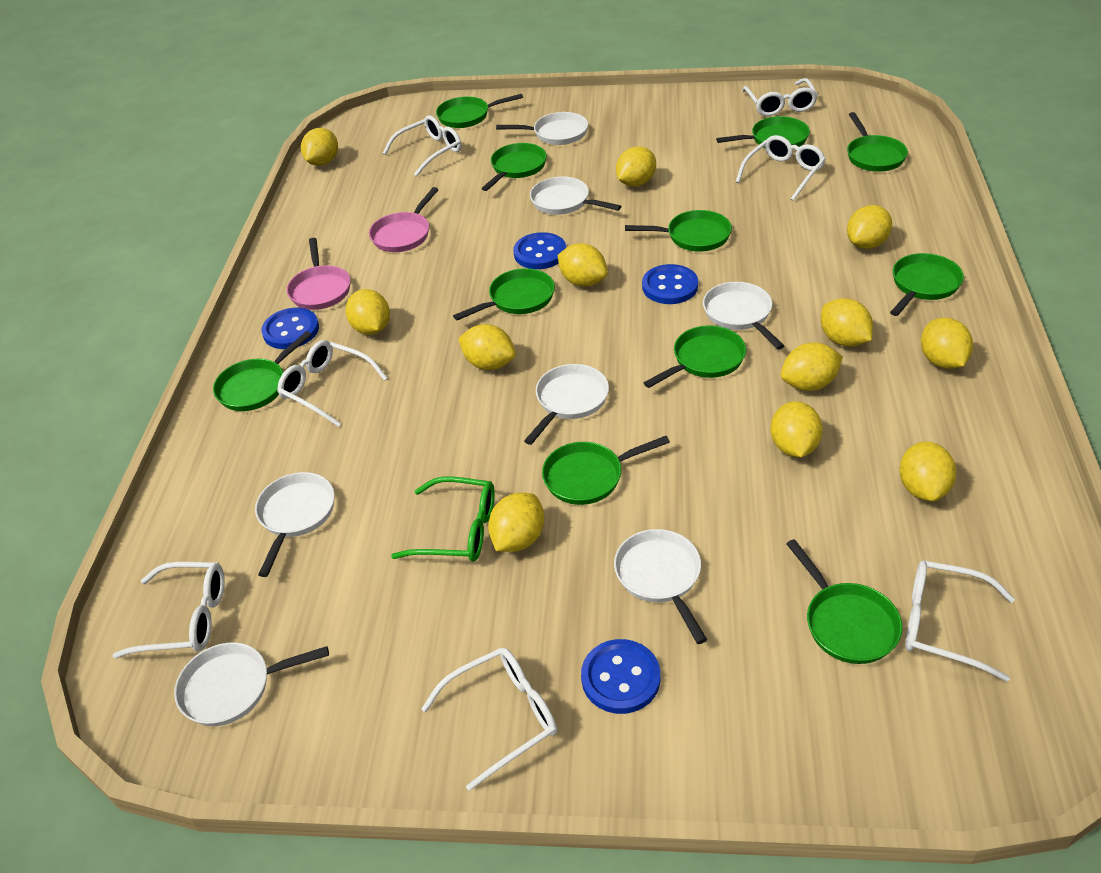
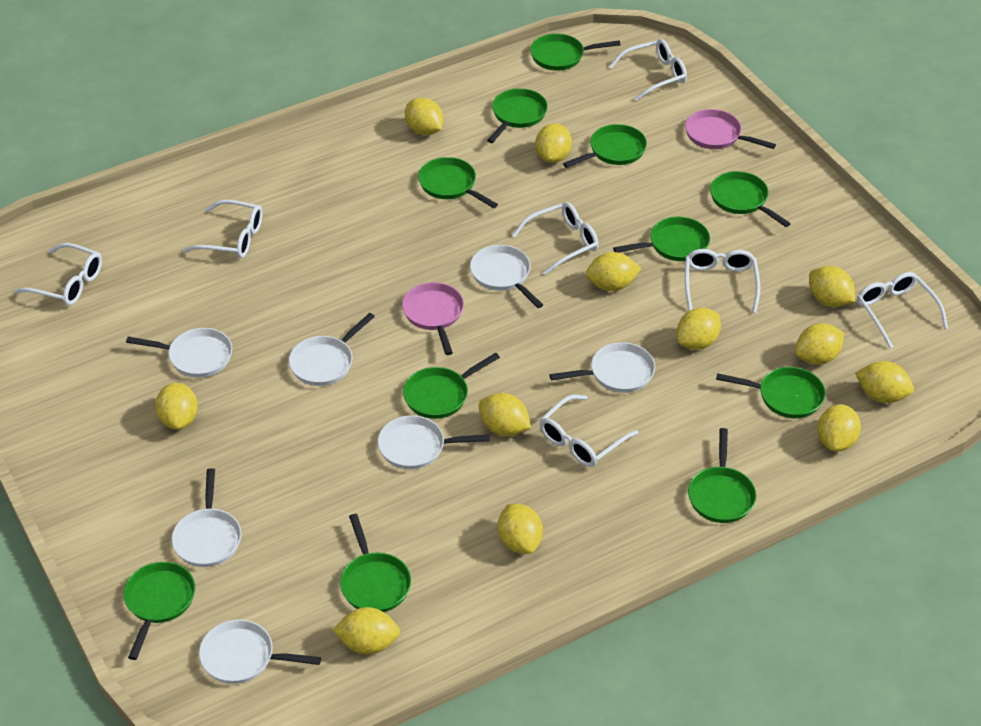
blue button: [261,308,319,349] [513,232,566,269] [581,639,660,714] [642,264,698,304] = 4 -> none = 0
green glasses: [391,476,495,562] = 1 -> none = 0

